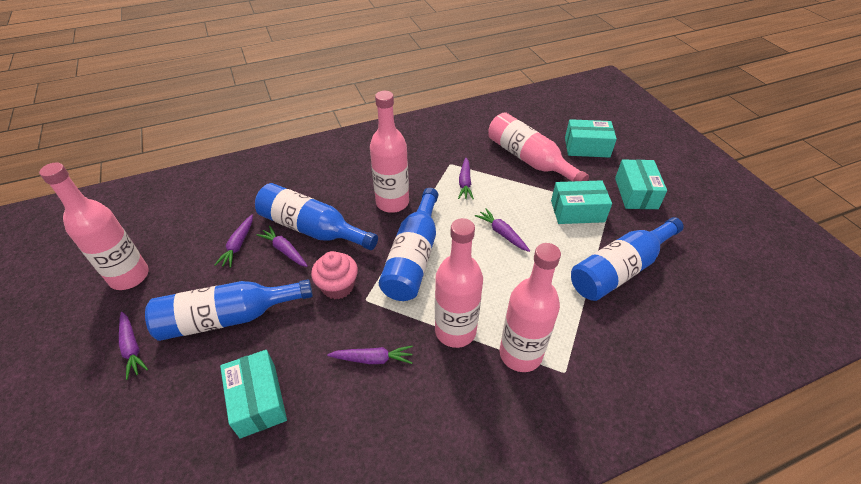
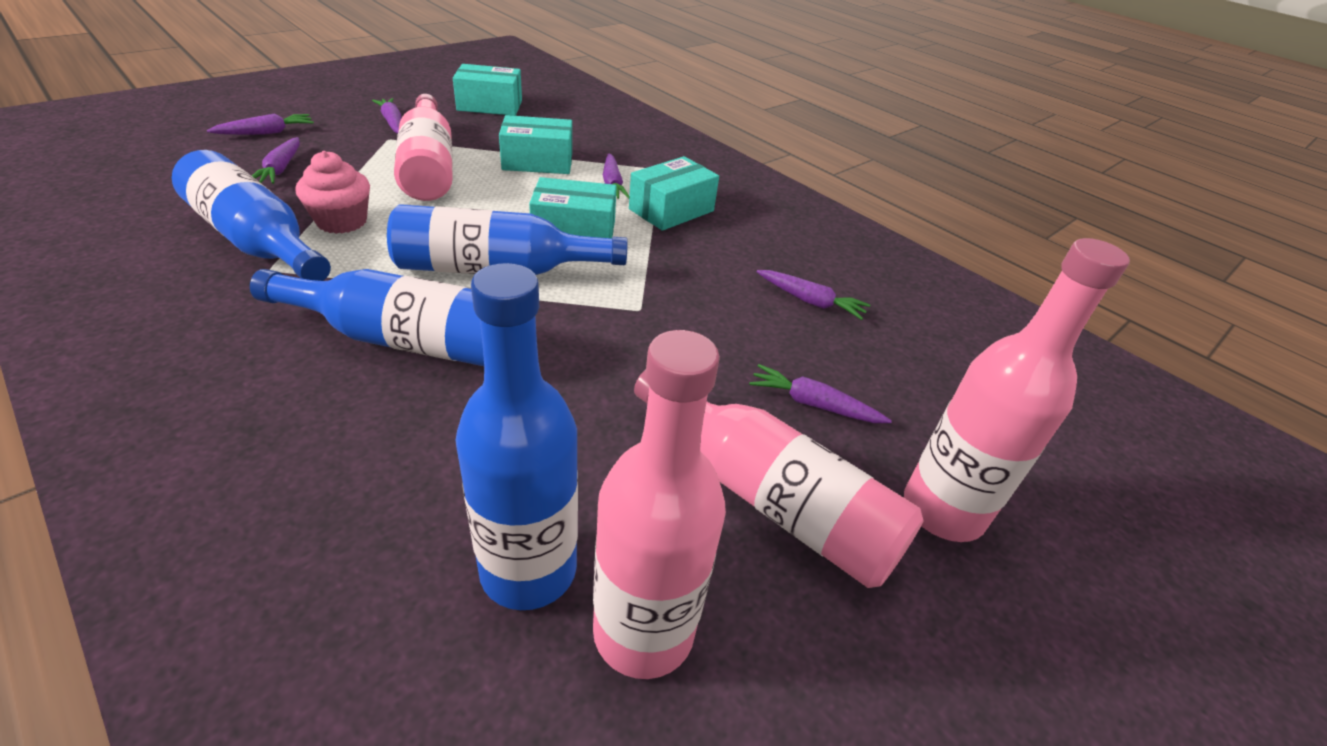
pink bottle: [39,162,149,290] [370,91,409,213] [435,218,483,348] [488,112,589,181] [499,243,561,372] = 5 -> [394,94,453,201] [593,330,726,679] [634,370,923,588] [904,238,1130,542] = 4

